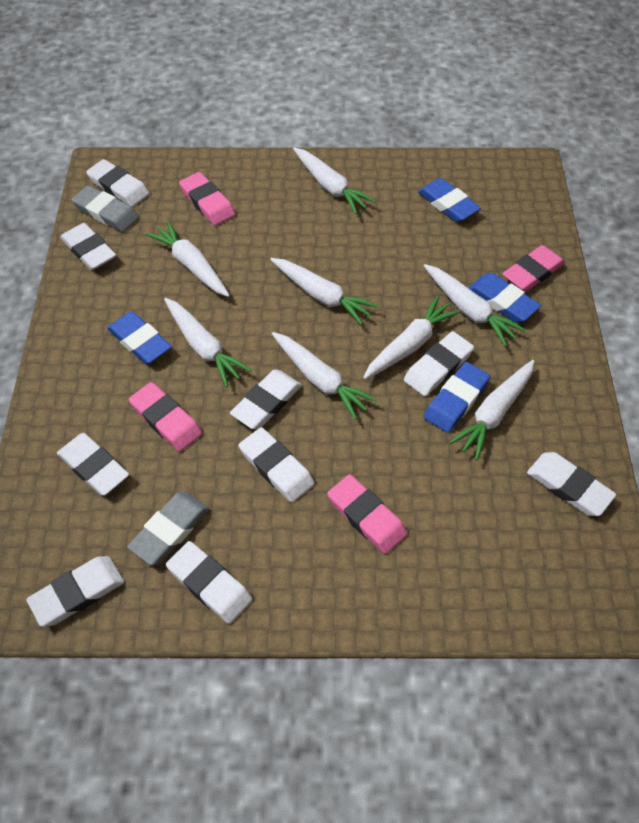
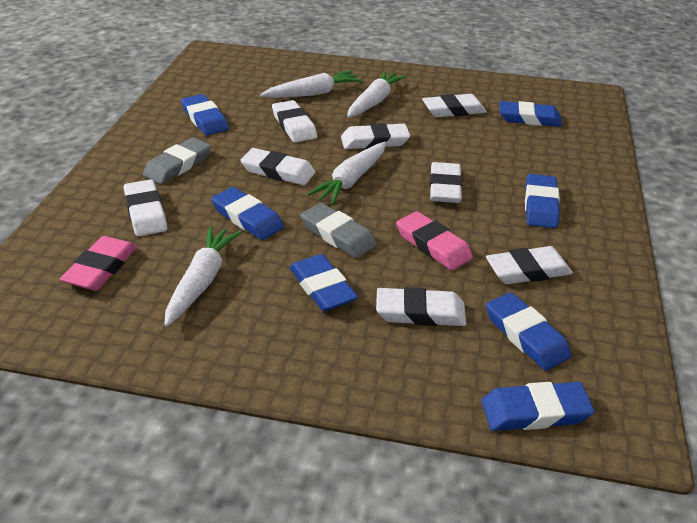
blue eraser: [107,311,172,364] [418,178,481,222] [424,362,490,433] [469,273,541,323] = 4 -> [181,94,229,135] [211,187,284,240] [289,254,358,311] [481,382,595,431] [486,292,571,371] [499,101,562,127] [525,174,560,228] = 7
pink eraser: [129,382,202,452] [179,172,235,225] [327,474,408,554] [502,245,565,292] = 4 -> [60,236,137,291] [396,211,473,270] = 2
white carrot: [146,221,230,297] [164,298,252,387] [270,258,378,325] [272,332,377,420] [293,147,376,214] [363,296,460,380] [424,264,526,346] [449,360,534,460] = 8 -> [164,226,241,327] [260,70,362,98] [307,142,386,205] [347,71,406,118] = 4
white eraser: [26,556,124,627] [57,433,129,496] [60,223,116,270] [86,159,149,207] [166,541,252,624] [230,370,302,429] [239,427,315,502] [404,331,474,396] [527,452,616,516] = 9 -> [124,179,167,237] [240,148,315,185] [272,100,317,143] [341,123,410,149] [376,287,466,326] [422,94,487,117] [430,162,462,203] [486,246,573,284] = 8

